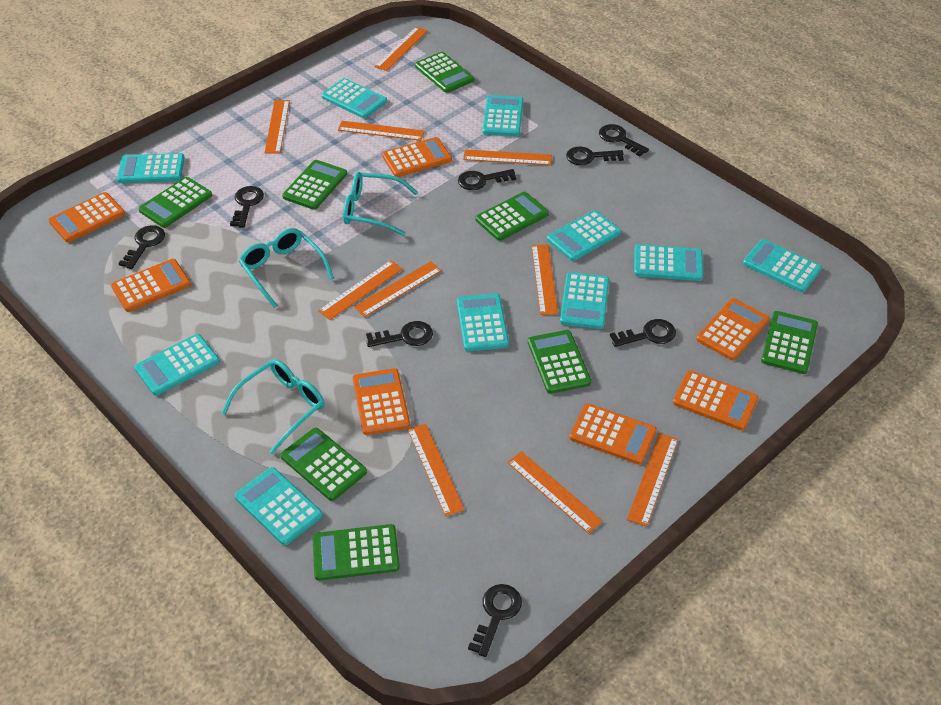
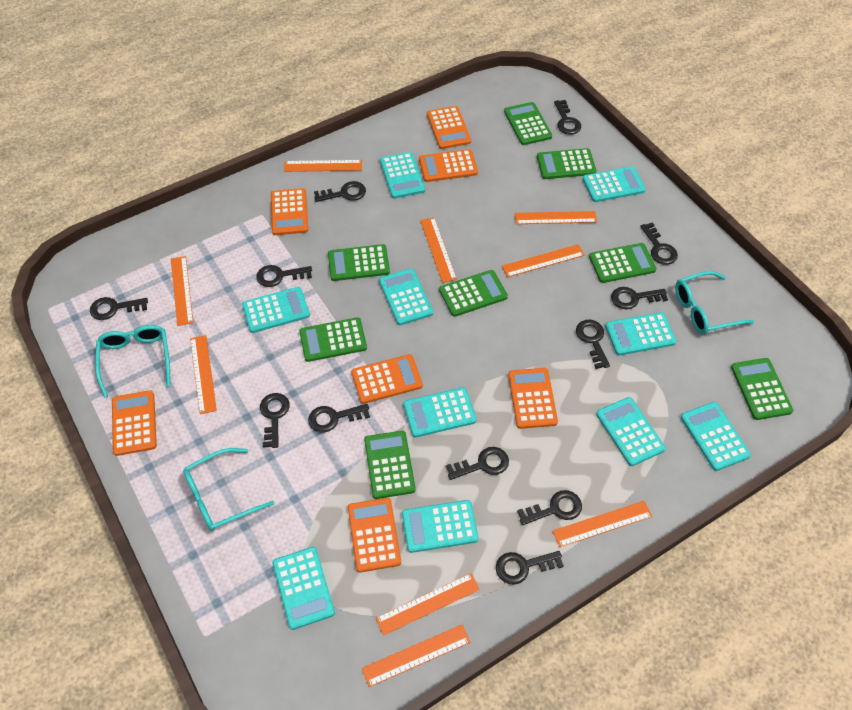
black key: [118,225,165,269] [230,186,264,228] [366,321,433,347] [458,169,516,190] [468,584,522,657] [566,146,624,165] [599,124,649,157] [610,319,676,347] = 8 -> [90,297,148,320] [256,265,312,287] [260,393,290,448] [308,404,370,433] [314,181,366,202] [446,447,509,480] [496,551,564,585] [517,490,582,525] [554,100,581,135] [576,320,610,369] [611,287,668,309] [640,222,678,265] = 12
orange ruler: [264,100,290,154] [318,260,403,320] [338,121,425,141] [354,261,442,317] [375,27,428,71] [407,424,465,516] [463,149,552,165] [507,451,603,534] [531,245,558,315] [627,433,678,527] = 10 -> [171,256,193,326] [190,335,217,414] [284,160,362,172] [362,624,470,687] [376,573,480,636] [420,217,457,283] [502,244,585,277] [515,211,597,224] [552,501,652,547] = 9

